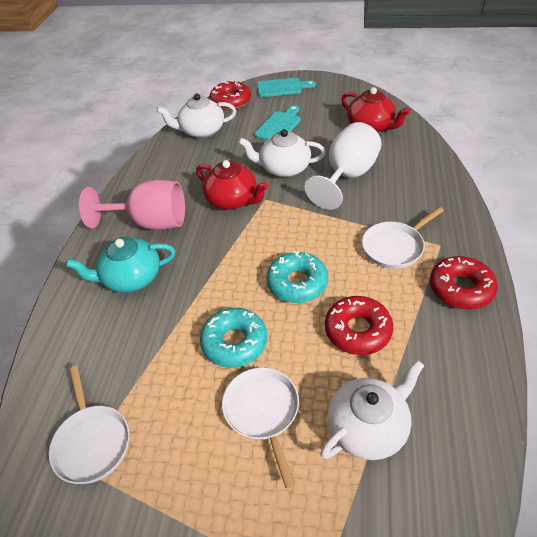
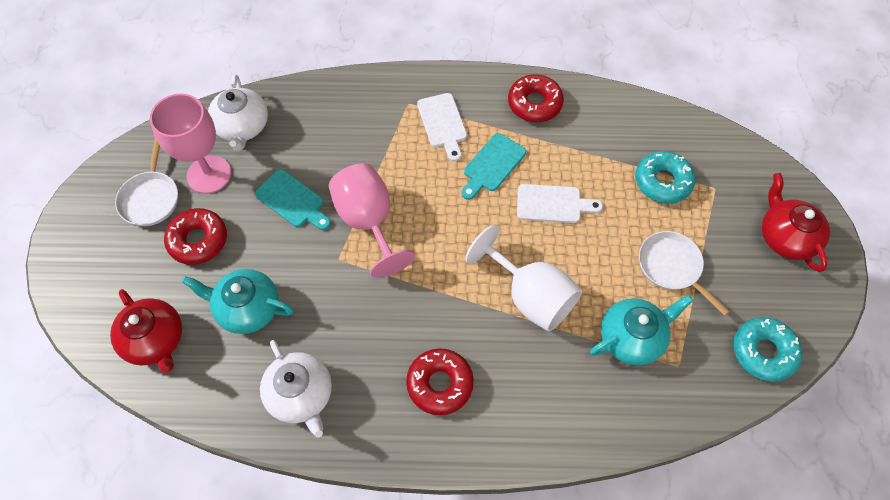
pink goblet: [79,180,185,230] = 1 -> [150,93,231,194] [329,163,415,278] = 2
turquoise teapot: [66,237,175,293] = 1 -> [182,269,294,334] [590,295,693,365] = 2
white cutting board: none = 0 -> [417,93,467,162] [517,184,603,223] = 2
white pan: [49,366,130,484] [222,367,299,489] [362,207,444,269] = 3 -> [115,138,178,226] [639,231,730,316] = 2
white teapot: [157,94,236,138] [238,129,326,177] [320,360,424,460] = 3 -> [208,74,268,151] [260,340,332,437] = 2

